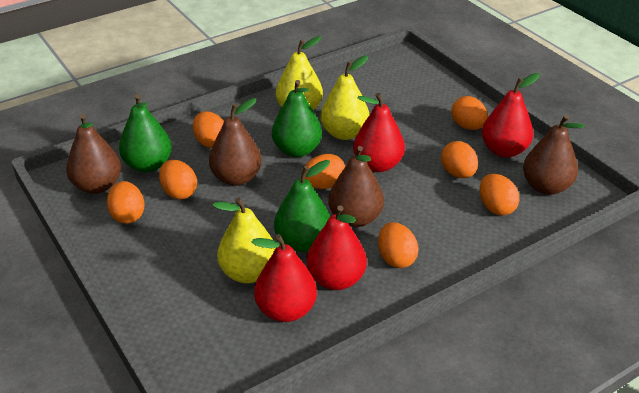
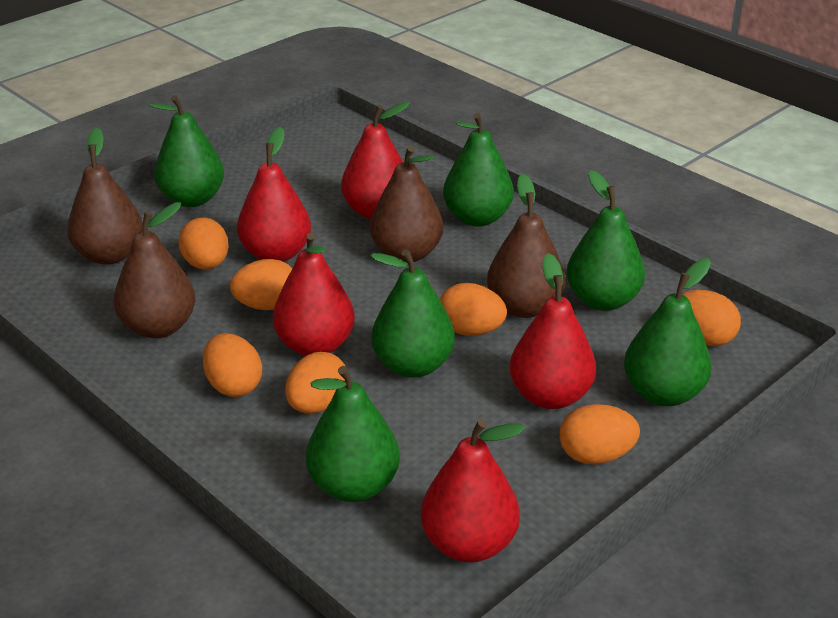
green pear: [119,94,172,173] [272,80,322,157] [274,160,330,252] = 3 -> [149,95,224,207] [306,366,400,502] [371,249,455,378] [443,113,514,226] [567,170,645,311] [624,258,712,406] = 6
orange egg: [107,181,145,224] [159,160,197,200] [193,111,224,148] [302,154,345,189] [378,222,419,268] [441,141,478,178] [451,96,488,130] [480,174,519,215] = 8 -> [178,217,229,270] [203,333,262,397] [230,259,292,310] [285,352,345,413] [440,283,507,336] [560,404,640,465] [682,290,741,346] = 7
red pear: [252,234,317,322] [306,205,367,290] [353,93,405,172] [482,73,540,158] = 4 -> [237,127,311,262] [273,233,355,356] [341,102,410,219] [421,419,525,562] [510,253,596,409] = 5
yellow pear: [212,197,275,283] [276,36,323,111] [321,56,369,140] = 3 -> none = 0

